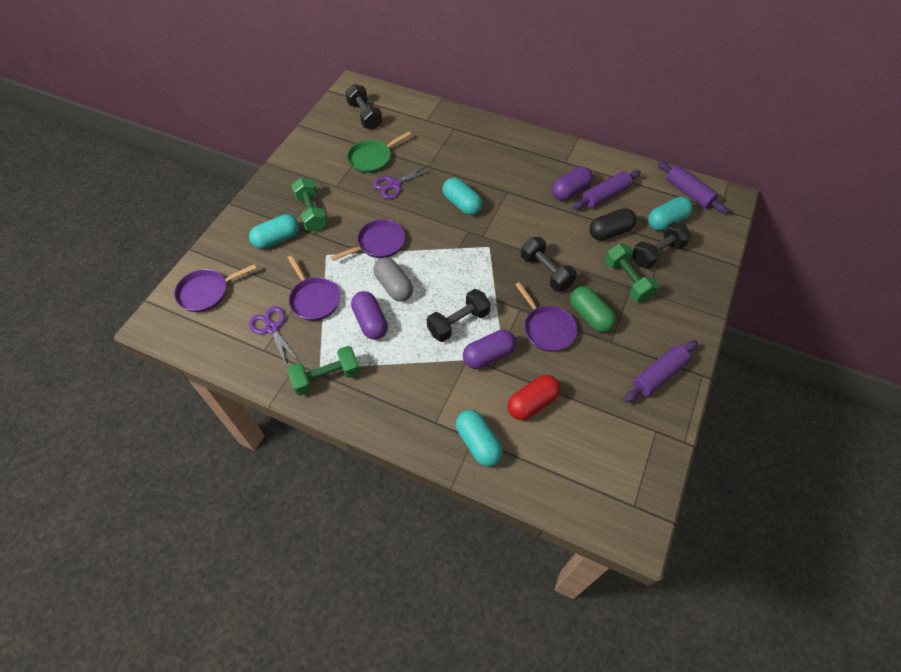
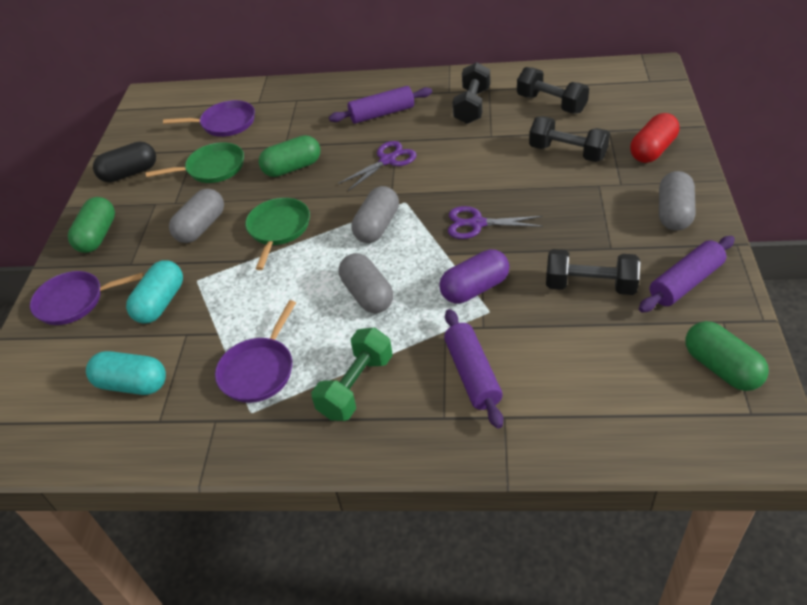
green capsule: [570,286,616,332] = 1 -> [68,197,115,253] [259,135,320,177] [685,321,769,391] = 3
green dumbbell: [287,346,360,396] [291,178,328,232] [605,244,659,302] = 3 -> [311,328,393,421] = 1
green pan: [347,131,411,173] = 1 -> [146,142,244,183] [245,198,310,270] = 2
grey capsule: [373,257,413,302] = 1 -> [169,189,224,243] [339,253,393,313] [351,186,399,243] [659,171,695,231] = 4
purple capsule: [351,291,388,340] [463,330,516,369] [552,166,593,201] = 3 -> [439,249,509,304] = 1
purple pan: [174,264,256,312] [288,255,340,321] [331,219,406,261] [515,282,577,352] = 4 -> [30,271,144,325] [163,100,255,137] [215,300,296,403] = 3
turquoise capsule: [249,214,299,249] [443,177,483,215] [456,410,503,467] [648,197,693,231] = 4 -> [86,351,166,395] [126,260,183,323] = 2

